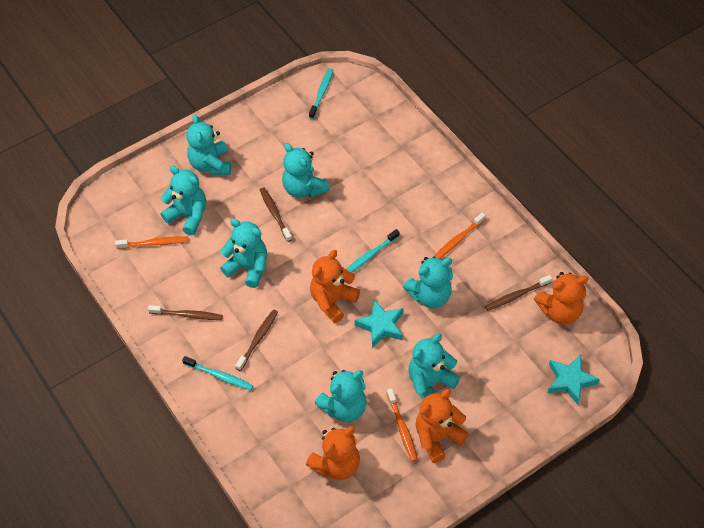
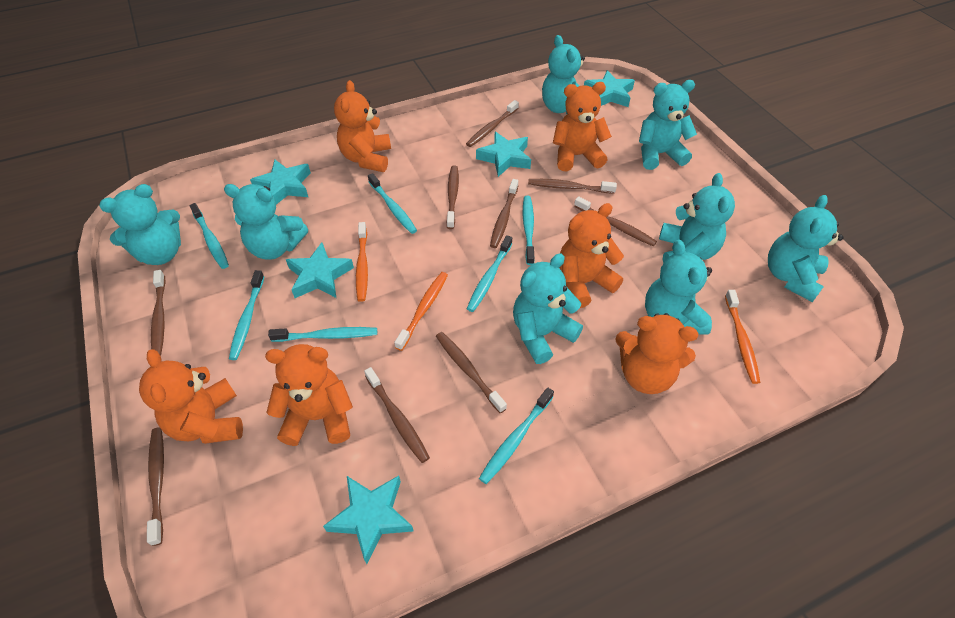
brown toothbrush: [148,305,223,320] [235,309,278,371] [260,187,292,242] [485,275,552,311] = 4 -> [147,427,164,546] [151,270,166,356] [364,367,430,463] [436,332,507,413] [447,165,459,229] [466,100,519,147] [490,179,518,248] [528,179,617,194] [574,196,657,247] = 9
orange teddy bear: [306,426,360,480] [310,250,360,323] [415,389,469,463] [534,272,588,325] = 4 -> [139,349,243,444] [265,344,353,446] [334,80,391,172] [553,82,612,171] [559,203,624,308] [615,313,698,394] = 6
turquoise star: [355,300,403,348] [548,355,600,405] = 2 -> [250,160,311,204] [286,242,354,298] [323,476,413,564] [476,132,531,177] [584,70,635,107] = 5
turquoise teddy bear: [161,166,206,235] [186,115,231,175] [220,219,267,288] [282,143,330,198] [315,370,367,422] [403,257,453,308] [408,333,460,399] = 7 -> [99,184,181,265] [224,184,308,260] [513,253,583,364] [542,35,585,114] [639,80,697,170] [645,240,712,335] [659,173,735,263] [768,195,843,302] = 8
turquoise toothbrush: [182,356,253,390] [309,68,333,119] [346,229,400,273] = 3 -> [189,203,229,269] [229,270,264,360] [268,327,377,342] [368,173,417,234] [467,235,512,312] [479,387,554,484] [523,196,535,265] = 7

